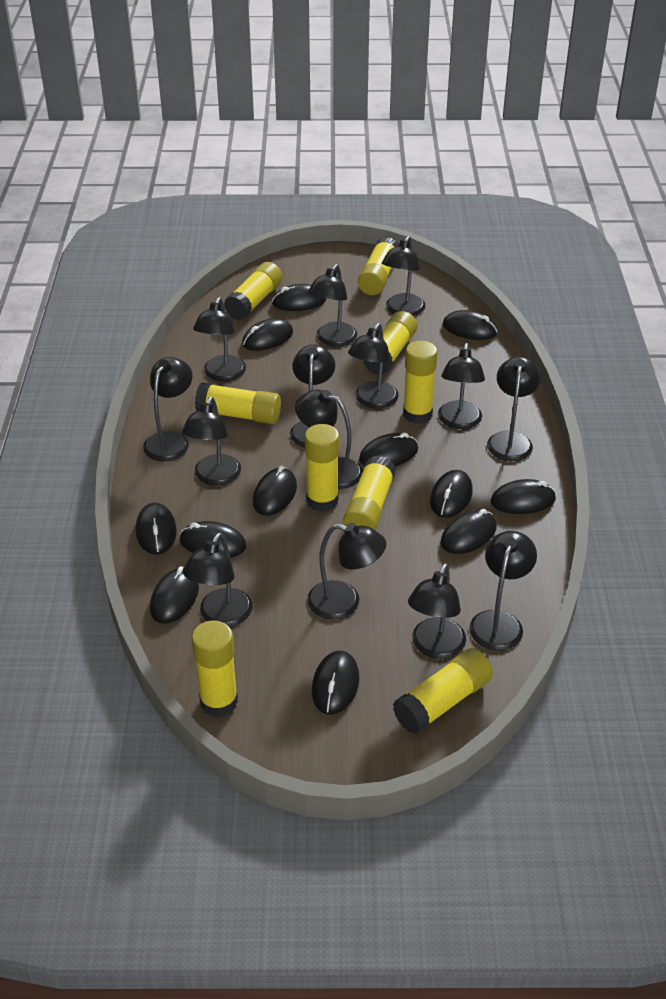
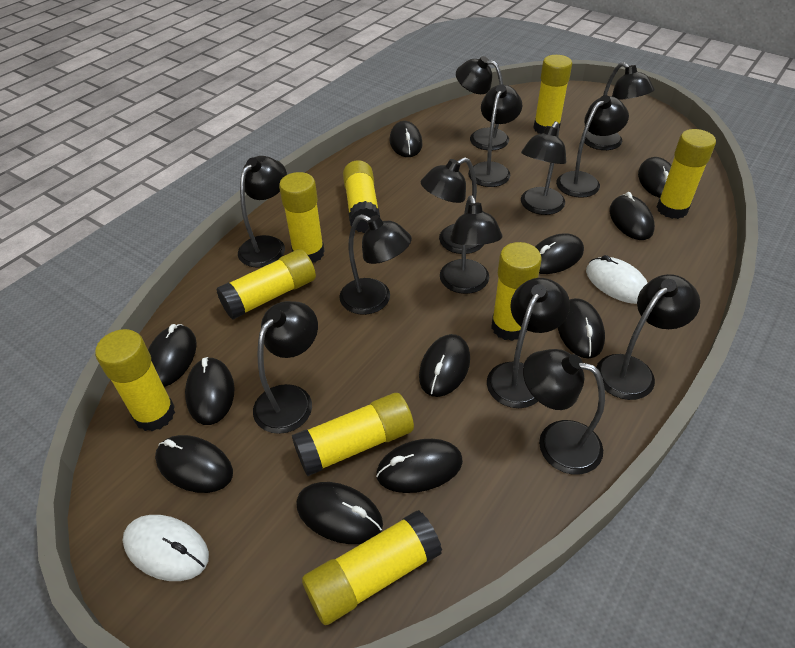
black lamp: [143,357,192,461] [182,397,241,485] [182,533,253,627] [193,297,246,381] [290,345,335,448] [295,389,363,489] [307,523,386,619] [308,264,357,346] [348,323,399,409] [382,236,426,316] [408,563,466,659] [438,343,485,429] [469,531,537,651] [487,356,541,461] = 14 -> [238,156,287,268] [253,301,318,434] [339,214,412,315] [421,157,484,254] [440,196,502,294] [456,56,509,150] [468,85,522,187] [487,278,570,408] [521,121,566,215] [523,349,605,475] [556,95,629,198] [584,62,655,150] [596,274,700,400] = 13
black mouse: [136,502,177,554] [150,566,199,624] [179,521,247,558] [242,318,293,351] [253,466,297,516] [272,284,326,311] [312,651,359,714] [359,432,418,467] [430,470,473,518] [440,509,497,554] [443,310,497,340] [491,479,556,514] = 12 -> [148,324,197,387] [155,435,233,493] [185,357,235,425] [296,482,383,544] [376,439,463,493] [389,121,423,157] [419,334,470,397] [535,233,584,274] [558,298,605,358] [609,192,655,240] [638,157,671,198] = 11
white mouse: none = 0 -> [122,515,209,581] [586,255,648,304] = 2

